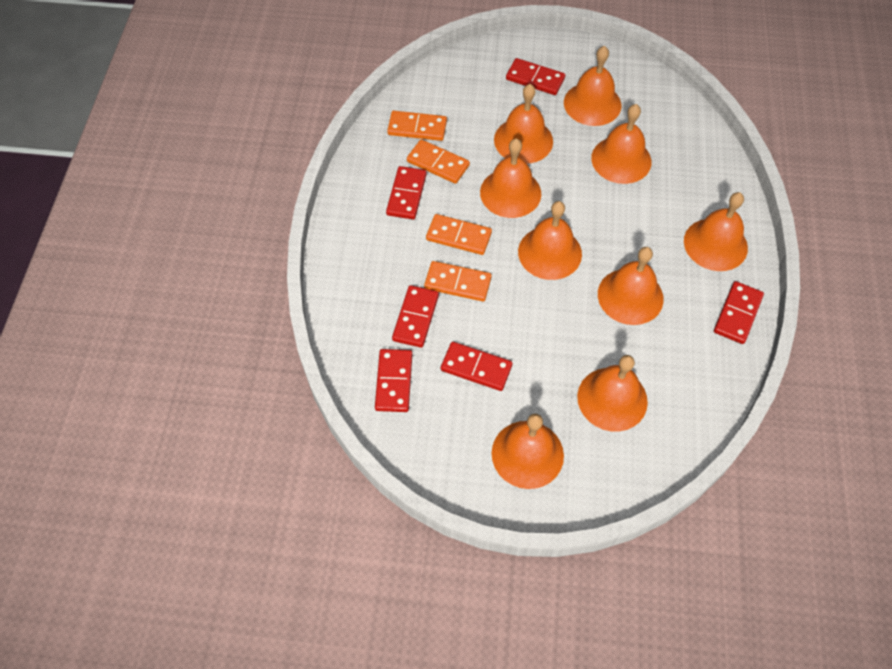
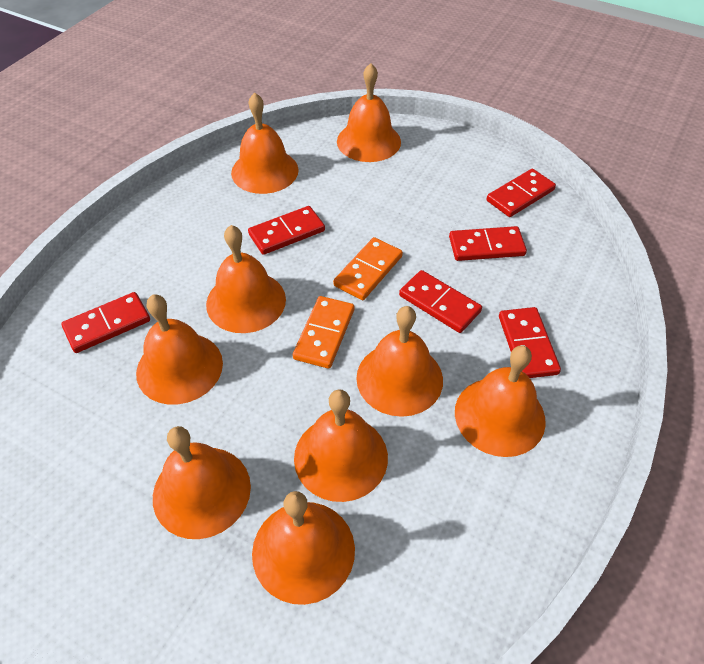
orange domino: [387,111,447,141] [407,140,470,184] [424,261,492,301] [426,214,492,255] = 4 -> [293,296,354,369] [333,237,403,300] = 2

